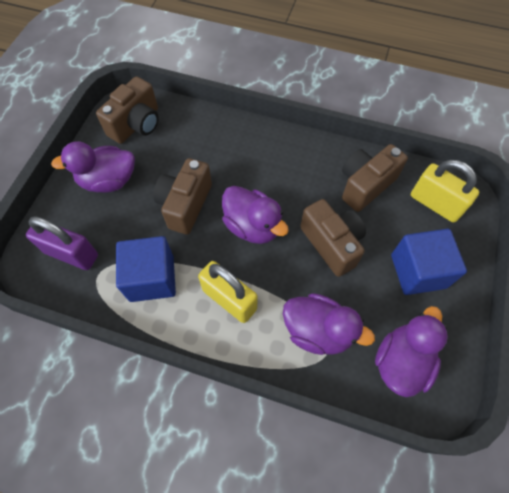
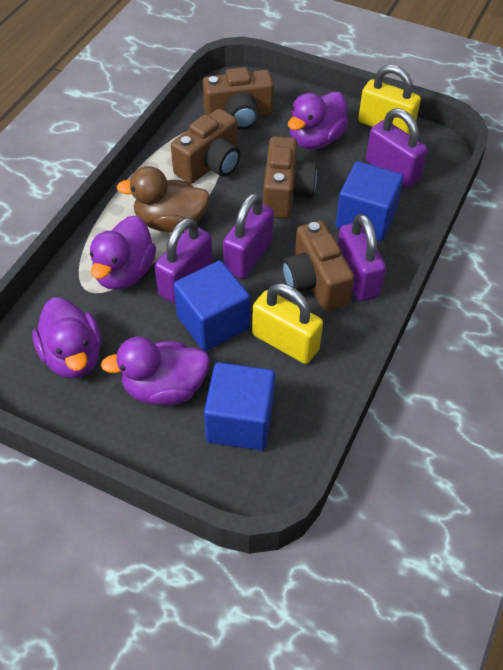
blue cube: [116,236,176,302] [391,229,467,295] = 2 -> [174,260,250,351] [204,362,275,450] [335,161,404,241] = 3
brown duck: none = 0 -> [117,166,210,232] = 1
purple padlock: [26,217,98,270] = 1 -> [155,218,213,303] [223,193,274,279] [338,214,386,301] [366,108,428,188] = 4

